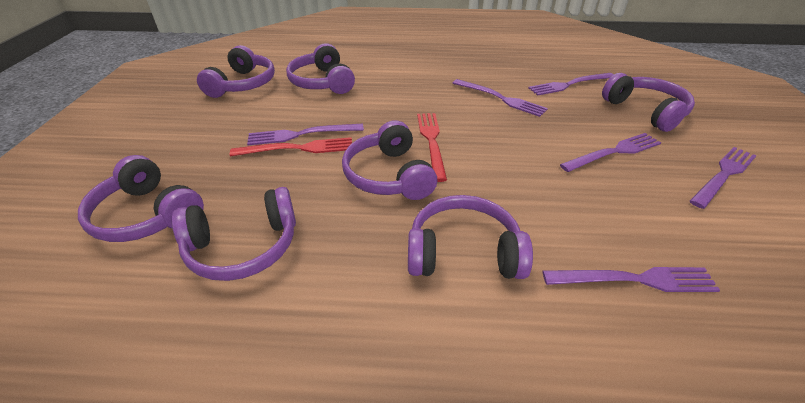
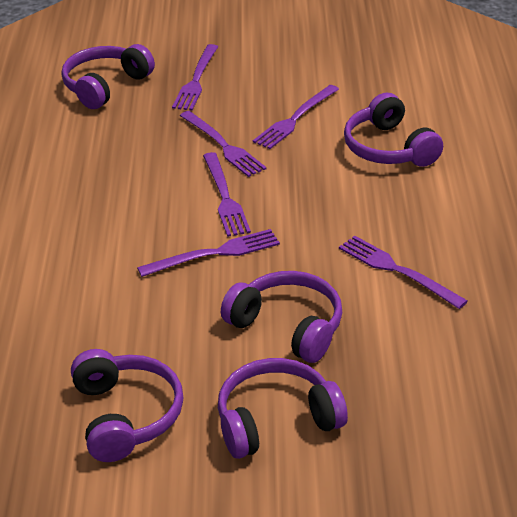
purple headphones: [78,155,204,242] [172,187,296,281] [197,45,275,98] [286,43,355,94] [342,120,437,200] [408,195,533,279] [602,73,695,132] = 7 -> [61,44,155,109] [71,349,183,462] [218,358,348,459] [221,271,342,363] [344,92,443,167] = 5
red fork: [230,137,352,157] [417,113,447,182] = 2 -> none = 0

